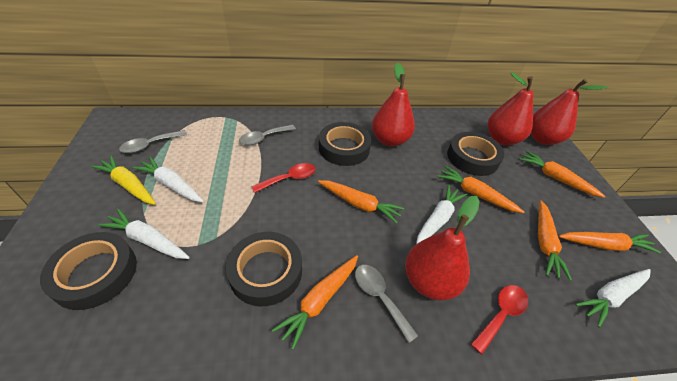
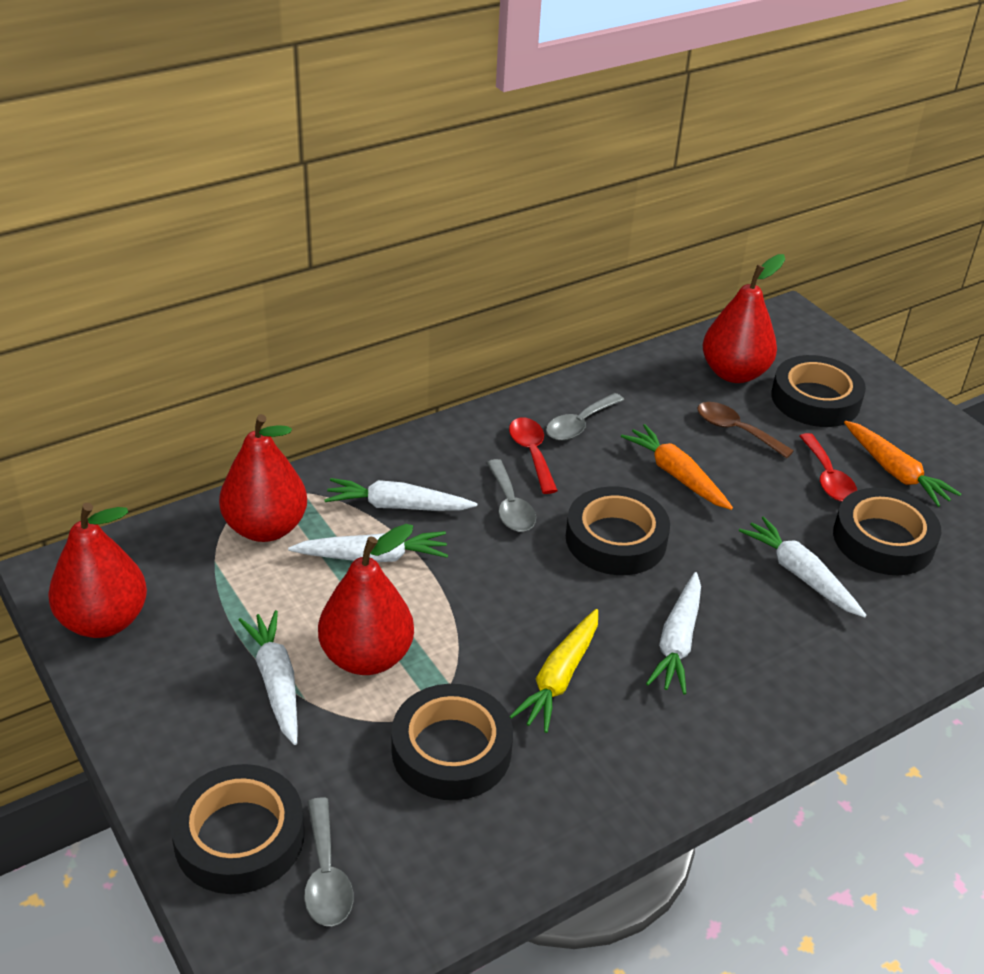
black tape: [40,232,137,310] [226,232,302,306] [319,122,371,166] [447,132,504,176] = 4 -> [170,764,304,894] [391,684,513,800] [566,487,670,575] [771,355,866,427] [833,488,941,575] = 5
brown spoon: none = 0 -> [697,402,794,458] = 1
orange carrot: [272,255,358,350] [318,180,404,223] [437,166,524,213] [519,151,605,198] [538,200,572,281] [559,232,661,253] = 6 -> [621,424,733,510] [844,420,961,507] = 2
white carrot: [98,209,190,259] [132,157,204,202] [416,185,467,244] [575,269,651,328] = 4 -> [239,610,297,745] [288,531,448,562] [324,478,477,511] [646,572,701,694] [739,516,866,617] = 5

